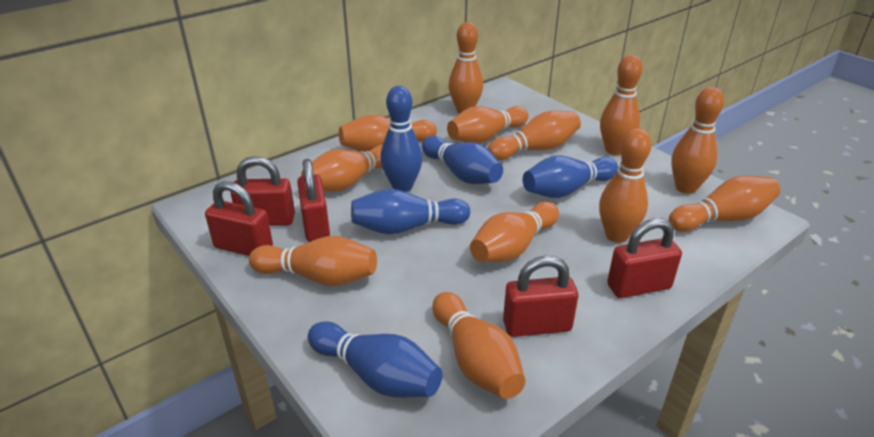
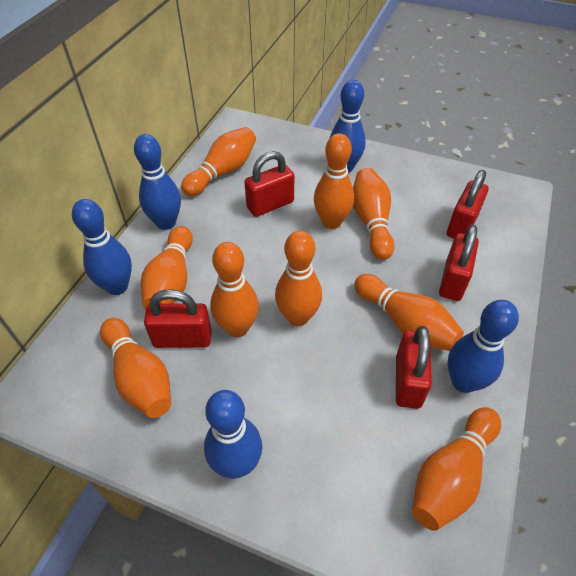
orange bowling pin: [249,236,377,286] [301,145,383,192] [339,115,437,152] [432,292,526,399] [447,106,529,144] [449,22,483,114] [470,202,559,262] [488,111,581,161] [599,128,652,243] [600,55,643,155] [669,175,780,232] [671,87,724,194] = 12 -> [100,318,171,418] [141,226,193,310] [181,127,256,196] [210,242,259,337] [275,230,322,326] [314,133,354,229] [353,168,395,260] [354,274,464,351] [412,407,501,531] = 9

